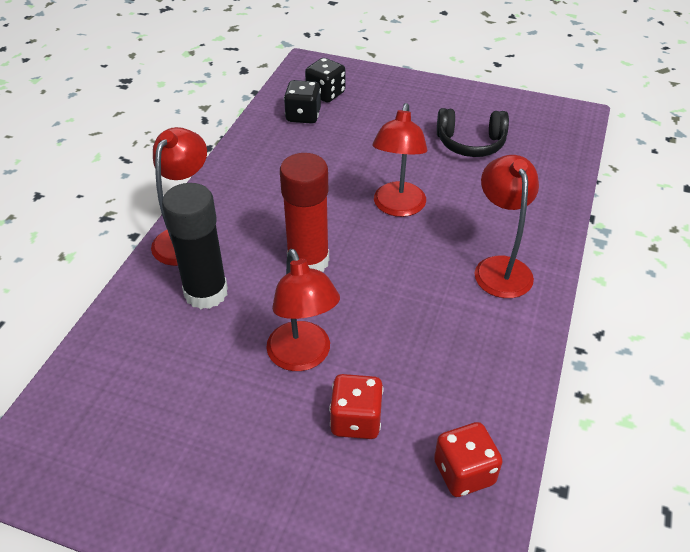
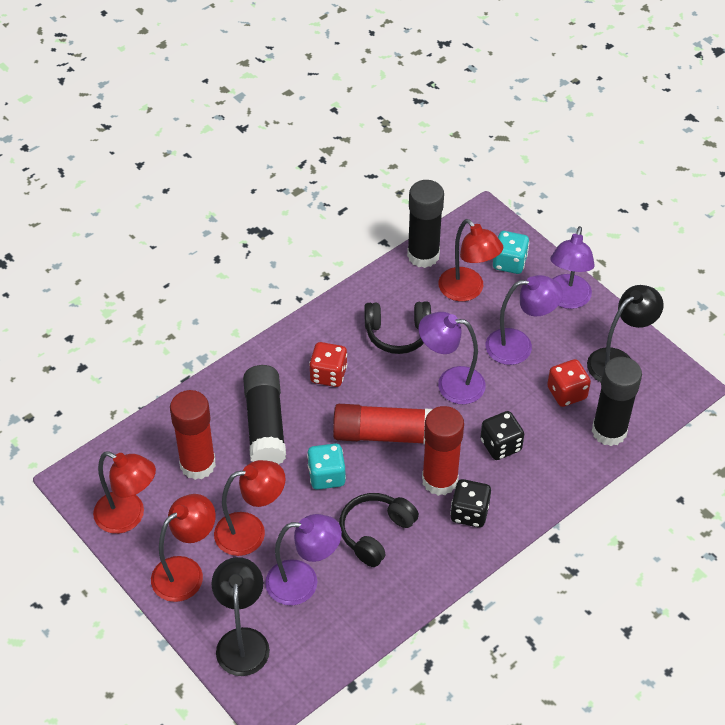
black glue stick: [162,183,228,309] = 1 -> [243,365,286,464] [407,180,444,268] [592,357,642,446] = 3
black headphones: [437,108,509,157] = 1 -> [339,493,419,567] [364,301,431,354] = 2
black lamp: none = 0 -> [211,557,270,676] [587,285,664,382] = 2
purple lamp: none = 0 -> [265,514,342,606] [419,312,486,404] [486,275,563,365] [550,226,595,309] = 4
red glue stick: [280,153,329,272] = 1 -> [170,390,216,480] [333,404,432,444] [422,406,464,496] = 3
turquoise dice: none = 0 -> [307,443,346,490] [493,231,529,274] = 2

